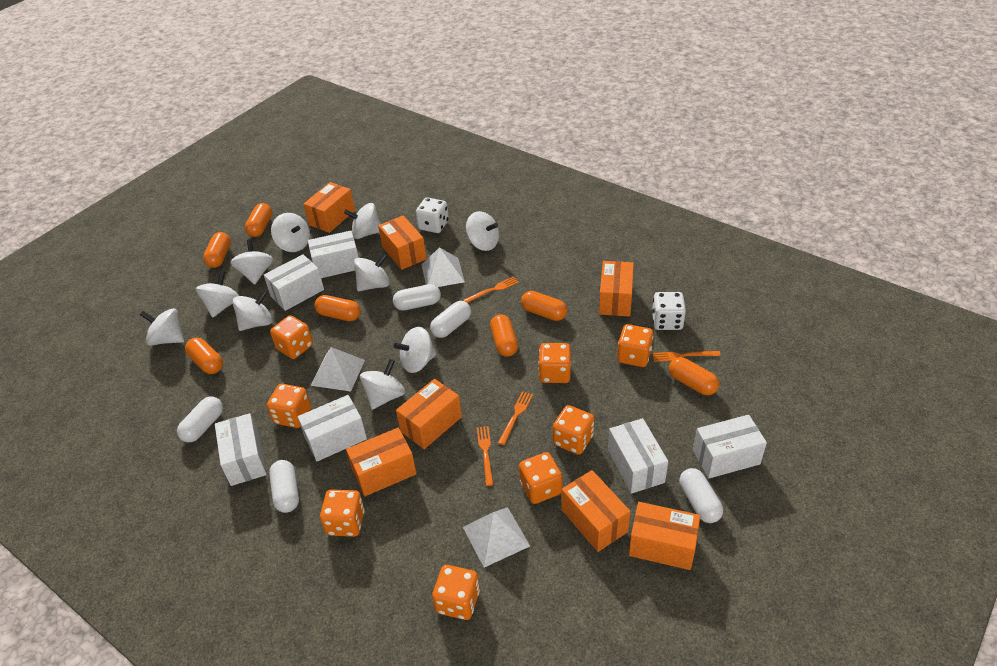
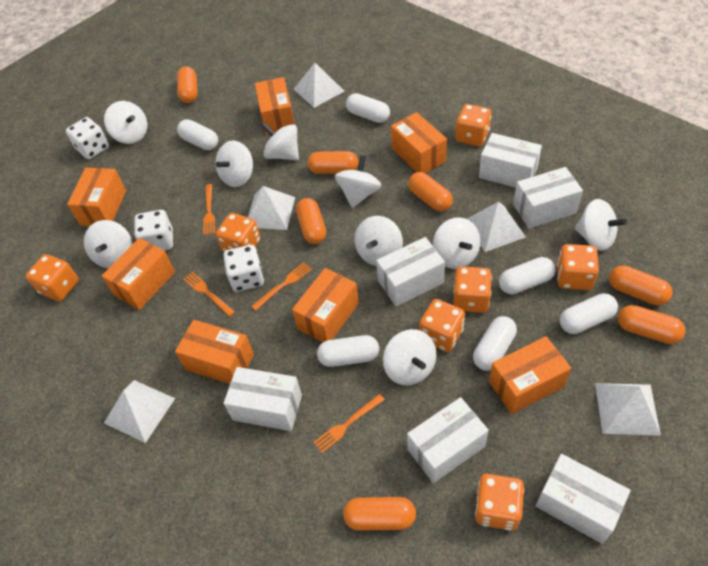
orange dice: [267,384,311,428] [270,315,313,359] [320,489,365,537] [432,565,480,620] [519,452,562,504] [538,343,571,383] [553,405,595,455] [617,324,653,367] = 8 -> [26,254,79,301] [216,213,261,252] [419,299,465,352] [453,266,492,313] [456,104,491,146] [475,474,524,531] [557,244,599,290] = 7
white capsule: [177,397,223,442] [269,460,299,513] [393,284,441,311] [430,301,471,338] [679,468,723,523] = 5 -> [177,119,218,150] [317,335,379,367] [346,93,390,123] [473,316,517,371] [499,257,555,294] [560,293,618,334] = 6
white dice: [416,197,449,233] [652,292,686,330] = 2 -> [66,117,109,159] [134,210,173,251] [223,245,264,292] = 3
white pyramid: [311,347,365,391] [421,247,465,287] [463,507,530,567] = 3 -> [104,380,175,443] [248,186,295,230] [294,63,344,108] [467,202,526,252] [595,383,661,436] = 5
white spinning top: [140,309,184,346] [196,271,239,318] [230,239,273,284] [232,290,273,331] [271,213,310,252] [344,203,381,239] [354,253,390,291] [360,359,405,410] [394,327,436,373] [466,211,499,251] = 10 -> [84,220,132,268] [104,101,147,144] [216,141,253,187] [261,122,299,160] [335,155,381,208] [354,216,403,266] [383,329,436,386] [433,217,480,269] [575,199,627,251] = 9

